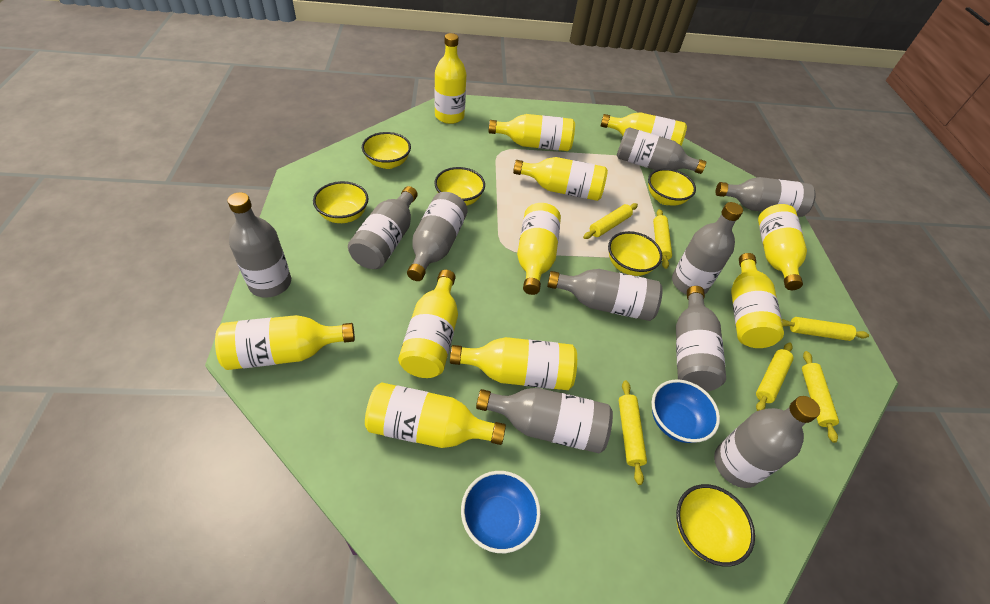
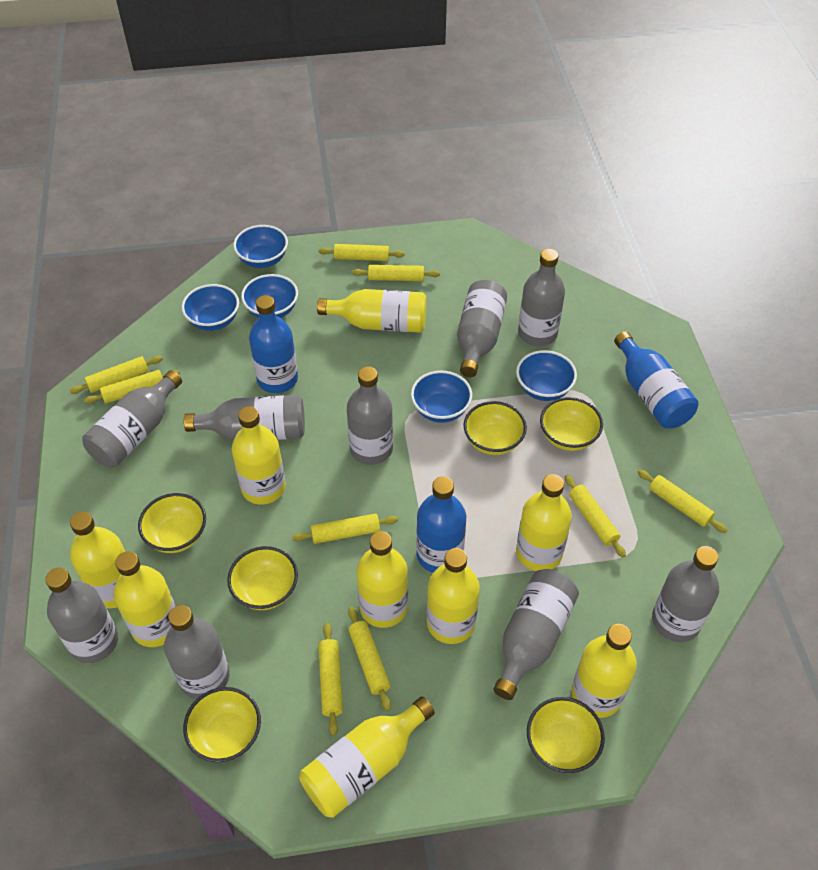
blue bottle: none = 0 -> [249,295,298,393] [416,476,466,573] [614,331,699,428] = 3
blue bowl: [461,471,541,553] [651,379,720,443] = 2 -> [182,284,239,331] [233,225,288,268] [241,274,298,318] [411,371,472,423] [516,350,577,401] = 5
grey bottle: [227,192,291,298] [348,186,418,269] [407,192,468,281] [476,388,613,453] [547,269,663,321] [617,127,706,174] [672,202,743,295] [676,286,726,392] [714,396,820,488] [716,177,816,217] = 10 -> [45,568,118,663] [82,370,182,467] [164,605,230,699] [184,395,305,441] [347,366,393,465] [457,280,507,377] [493,569,579,700] [518,249,565,346] [652,546,719,642] = 9
yellow bottle: [215,315,355,370] [365,382,506,448] [398,270,458,378] [434,33,466,124] [450,337,577,390] [489,114,575,151] [513,157,608,201] [517,203,561,295] [601,112,687,146] [731,253,784,348] [758,204,807,290] = 11 -> [70,512,125,608] [114,551,176,647] [232,406,286,505] [299,696,435,818] [317,289,427,333] [357,531,408,628] [426,548,480,644] [516,474,572,571] [572,624,637,718] = 9
yellow rolling pin: [583,203,638,239] [619,380,647,485] [653,209,672,269] [756,343,794,411] [782,317,869,341] [802,351,839,443] = 6 -> [70,355,163,394] [84,370,180,404] [292,514,398,544] [318,244,405,261] [318,623,343,736] [348,607,391,711] [352,265,440,281] [565,475,626,557] [637,470,727,533] = 9

